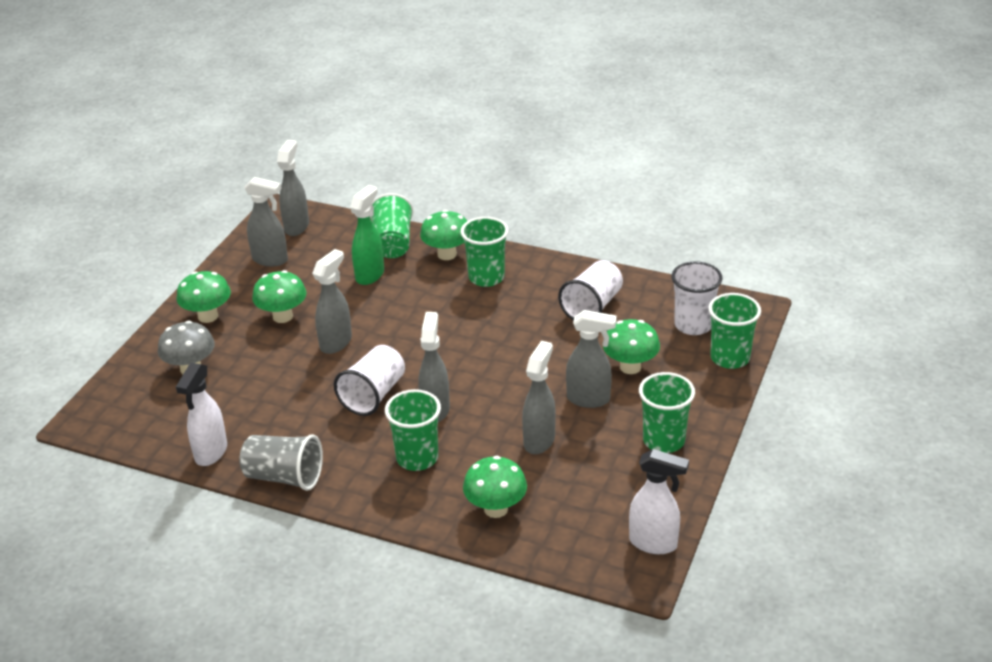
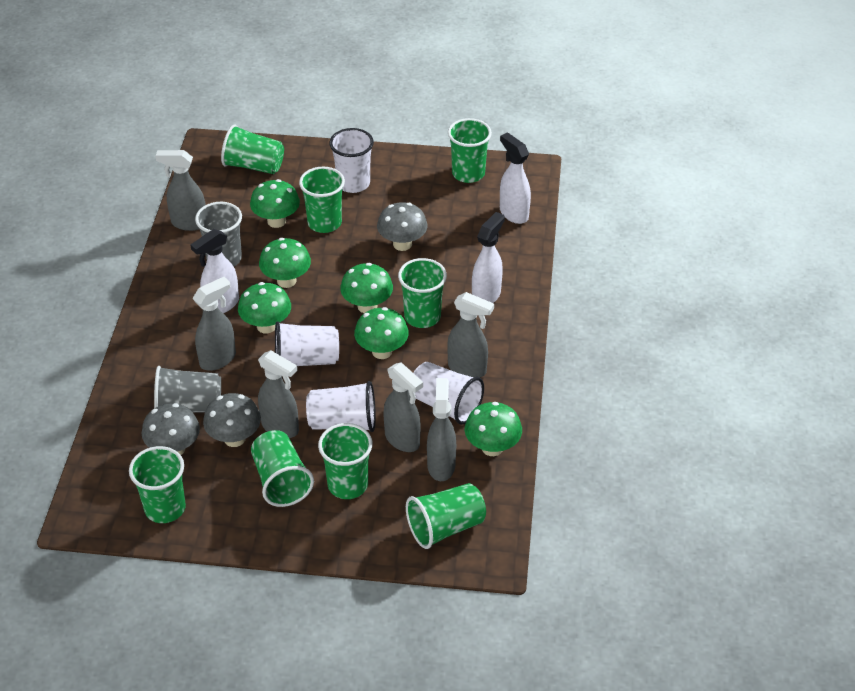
green cup: [370,193,414,258] [385,389,441,471] [461,217,508,287] [639,372,695,453] [708,293,761,369] = 5 -> [129,446,186,523] [221,125,284,174] [251,430,314,507] [299,167,345,233] [318,423,372,499] [398,258,447,328] [406,483,486,549] [448,118,492,183] = 8
green mushroom: [177,271,231,323] [252,270,307,323] [420,210,467,260] [463,456,527,518] [603,319,660,374] = 5 -> [238,282,291,333] [250,179,300,228] [259,238,311,288] [340,263,393,313] [354,307,409,359] [465,402,522,456] = 6
green spray bottle: [350,185,384,285] = 1 -> none = 0
grey cup: [239,434,323,491] = 1 -> [154,366,221,412] [195,202,242,267] = 2
grey mushroom: [158,321,215,374] = 1 -> [142,403,200,455] [203,393,261,447] [377,202,427,251] = 3
white cup: [334,345,405,416] [558,260,623,321] [671,261,722,335] = 3 -> [275,321,339,366] [306,381,376,432] [329,128,374,193] [414,362,484,425] = 4
white spray bottle: [176,363,227,466] [629,449,689,554] = 2 -> [191,229,239,313] [472,212,505,303] [500,132,531,224] = 3

